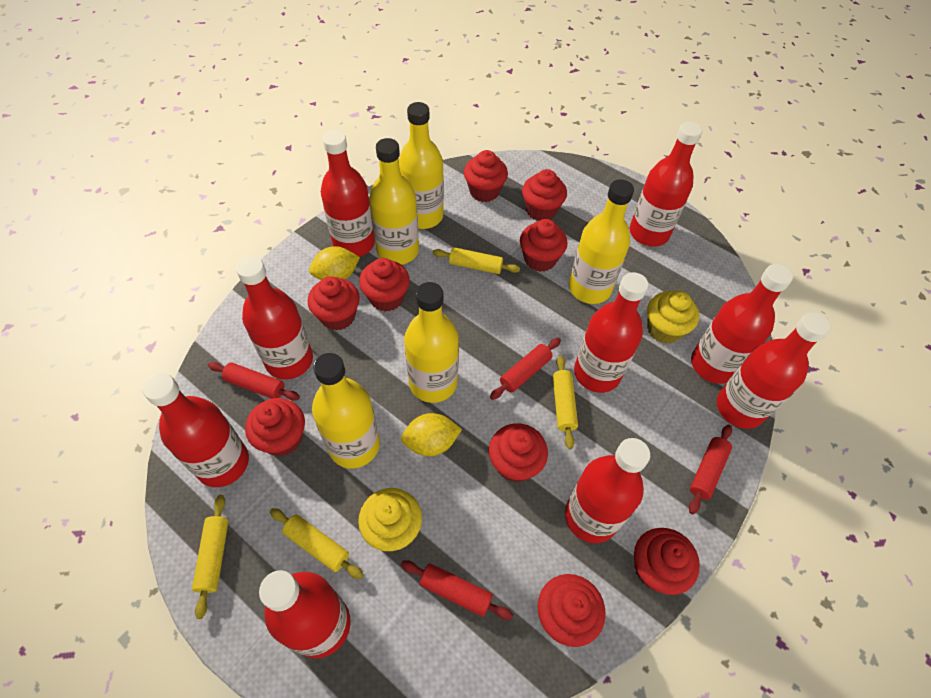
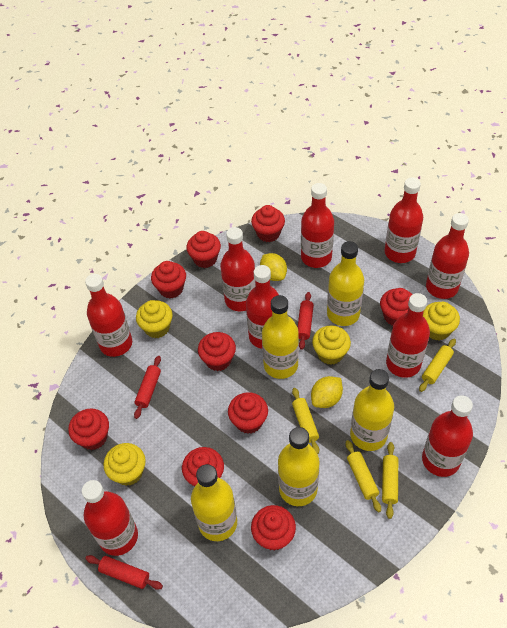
red rolling pin: [208,362,300,401] [401,560,513,620] [490,338,561,400] [689,425,732,515] = 4 -> [85,555,163,590] [134,356,161,419] [298,292,314,350] = 3
yellow cupcake: [358,488,422,551] [647,291,699,344] = 2 -> [104,443,146,486] [136,300,173,338] [312,325,351,365] [423,302,460,341] = 4

